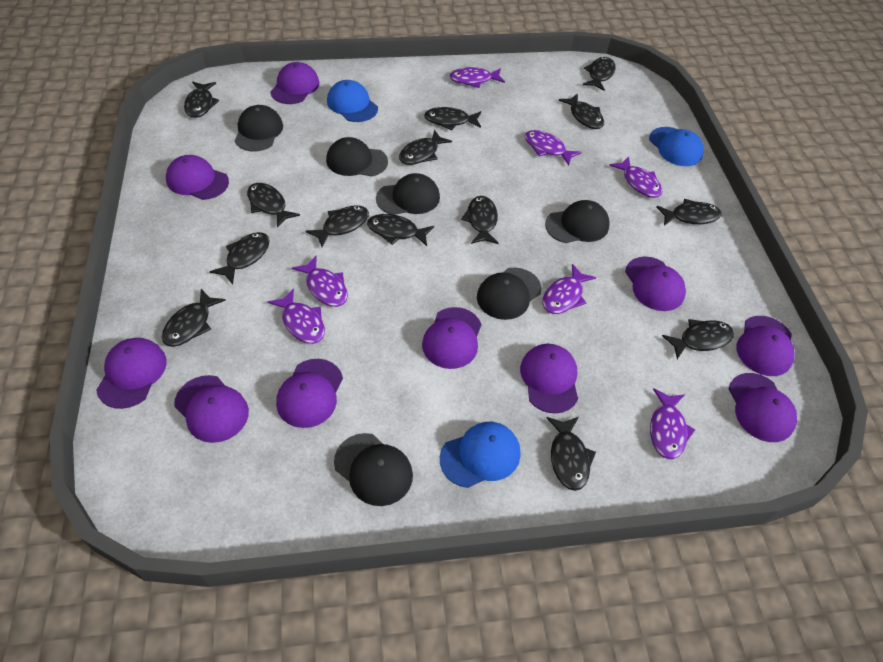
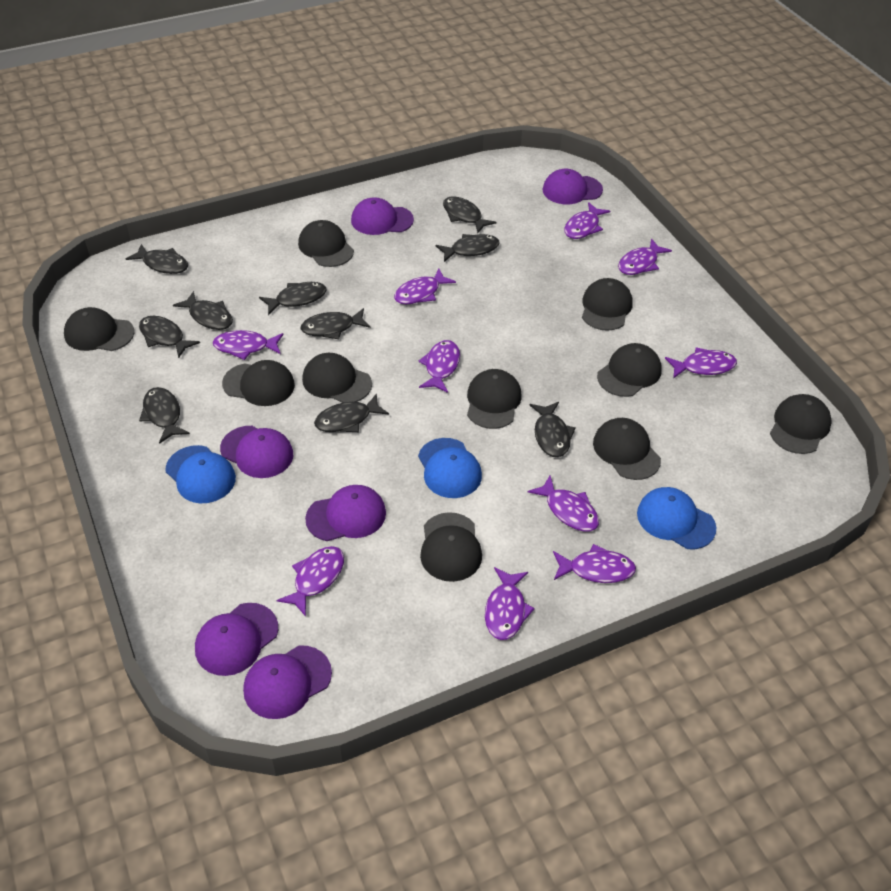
black cap: [234,105,283,151] [326,137,388,177] [334,433,413,506] [376,173,440,215] [477,267,541,320] [545,200,610,243] = 6 -> [64,307,134,351] [222,360,295,406] [298,220,354,267] [302,353,372,403] [420,512,482,582] [467,369,522,429] [582,278,632,331] [593,418,661,480] [597,343,662,397] [770,394,832,454] = 10
black fish: [162,289,226,347] [184,82,219,118] [210,232,270,284] [247,183,300,228] [306,205,369,247] [367,214,434,246] [399,130,452,165] [424,107,481,130] [461,196,499,244] [547,417,596,491] [559,93,604,129] [583,57,616,91] [657,199,722,225] [662,319,734,359] = 14 -> [126,244,188,274] [139,316,200,358] [139,387,190,444] [173,291,233,330] [259,282,327,315] [301,308,370,339] [314,393,389,432] [436,234,499,262] [443,197,497,233] [530,402,576,457] = 10
purple cap: [96,338,166,409] [166,155,229,200] [174,375,249,443] [270,62,319,104] [276,359,343,428] [422,307,482,369] [520,344,578,414] [625,256,686,311] [729,373,797,442] [736,316,795,376] = 10 -> [195,603,278,676] [220,426,293,478] [243,646,332,719] [305,485,386,541] [351,197,414,235] [543,169,603,204] = 6
purple fish: [268,288,325,344] [292,256,348,307] [450,67,505,88] [524,130,582,166] [543,264,596,314] [609,157,662,198] [650,388,695,459] = 7 -> [213,330,284,360] [277,546,344,616] [394,269,456,304] [418,340,460,393] [485,567,535,640] [528,475,599,531] [553,544,636,583] [564,202,610,239] [618,239,672,275] [665,347,737,379] = 10

